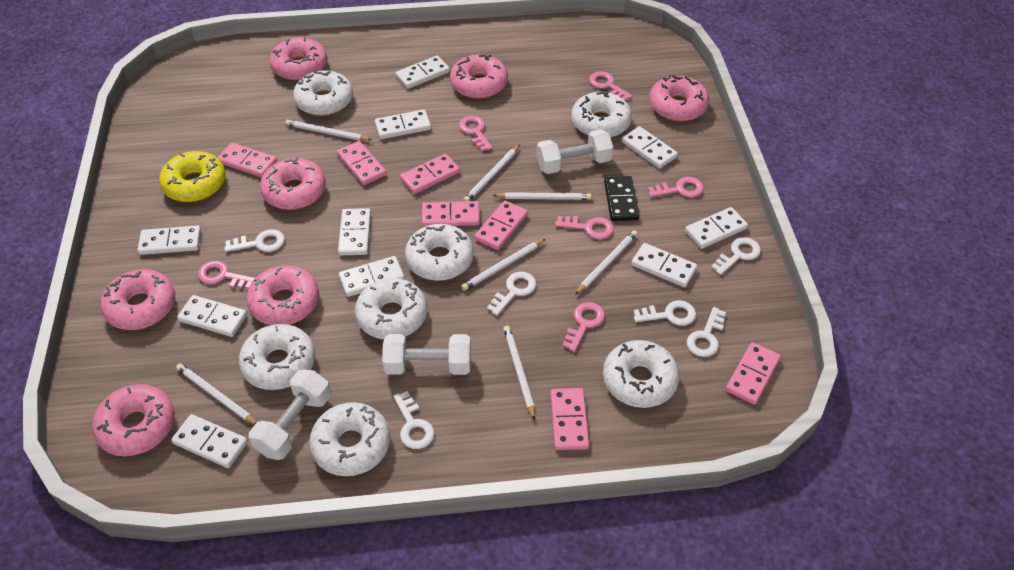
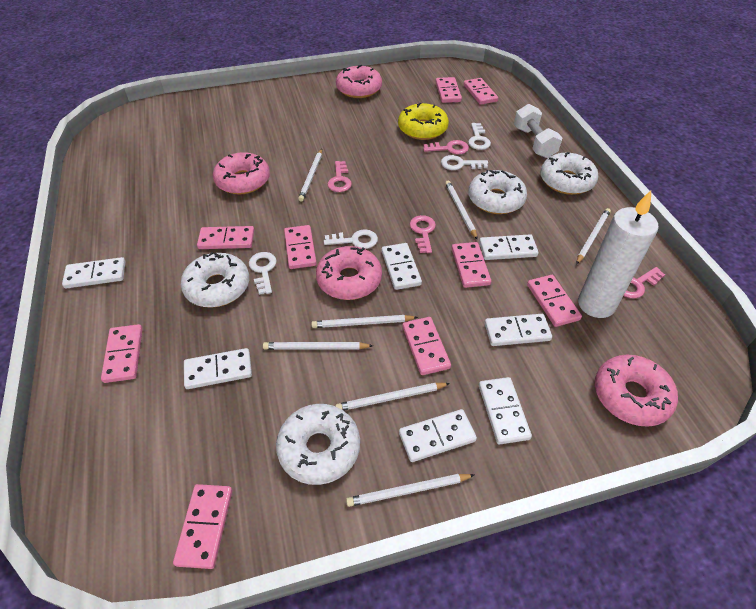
black domino: [604,176,639,221] = 1 -> none = 0
pink domino: [217,143,277,178] [337,141,386,185] [400,154,460,194] [422,201,480,227] [474,201,528,250] [550,388,589,450] [726,342,781,404] = 7 -> [101,324,143,383] [173,484,232,569] [197,226,254,249] [284,225,317,269] [402,317,451,375] [435,77,462,103] [451,242,491,288] [464,78,498,105] [527,275,582,327] = 9
pink donut: [92,384,175,456] [100,269,175,330] [246,265,319,325] [260,157,326,210] [269,37,328,80] [450,54,508,99] [649,75,709,121] = 7 -> [213,152,270,195] [316,246,382,300] [336,65,382,98] [595,355,678,427] = 4
pink key: [198,260,255,289] [459,116,493,152] [555,216,614,239] [563,302,605,352] [589,71,632,101] [648,177,704,197] = 6 -> [327,161,352,192] [410,215,436,253] [423,140,469,154] [624,267,665,299] = 4
white candle: none = 0 -> [578,191,659,318] = 1
white domino: [137,225,201,255] [171,414,248,468] [177,295,247,337] [338,208,371,255] [339,256,405,297] [375,109,431,139] [395,56,450,89] [621,126,678,169] [631,243,697,287] [685,207,748,249] = 10 -> [62,257,126,289] [184,348,252,389] [381,243,422,290] [399,409,477,462] [479,234,539,260] [479,377,532,445] [484,314,552,346] = 7
white donut: [239,324,315,390] [293,70,353,116] [309,402,390,476] [355,278,427,339] [405,224,474,281] [571,91,632,137] [603,340,680,408] = 7 -> [181,252,249,308] [276,404,360,485] [468,170,527,214] [540,152,598,195] = 4
white dumbbell: [249,370,331,460] [382,334,471,375] [537,129,613,174] = 3 -> [514,104,562,158] = 1
white key: [224,229,285,252] [393,391,434,449] [487,272,536,316] [633,300,696,326] [687,307,726,357] [711,237,761,275] = 6 -> [249,252,277,294] [324,229,378,249] [441,155,488,170] [468,123,491,150] = 4

